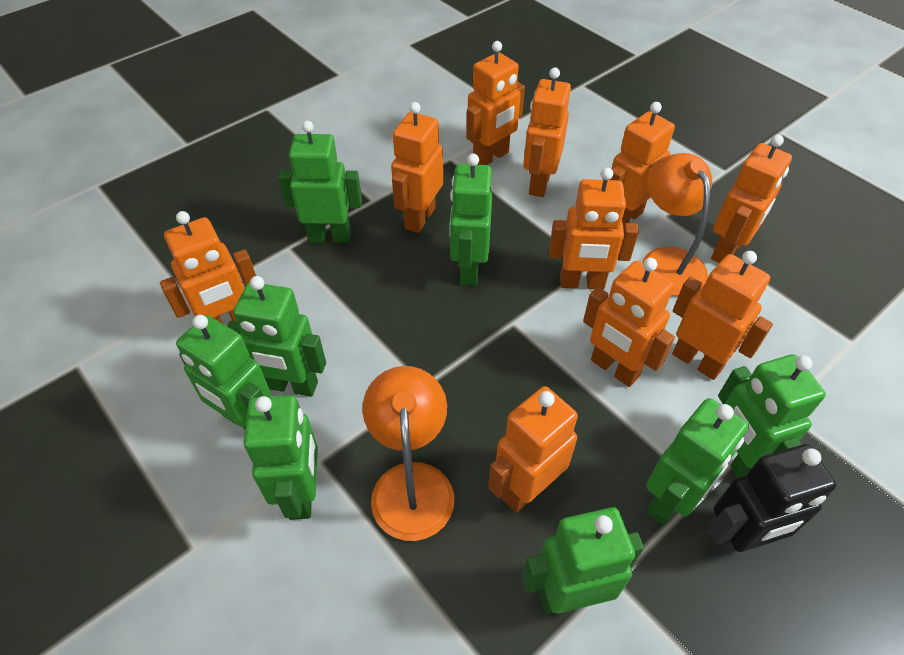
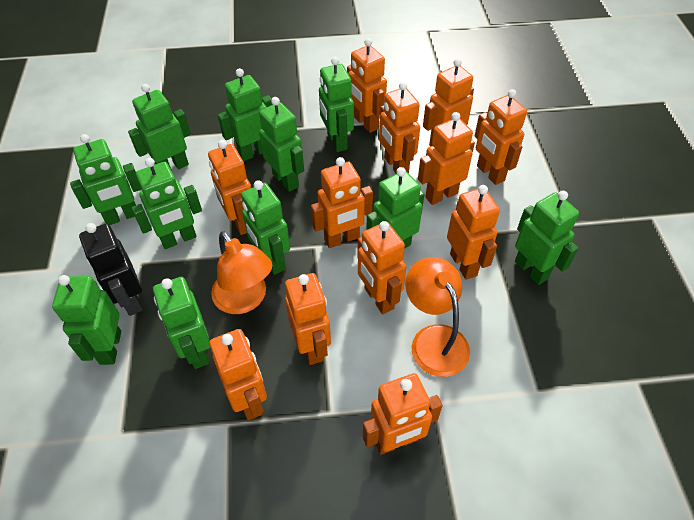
green robot: [176,315,272,430] [227,276,326,397] [243,395,318,520] [278,121,362,243] [449,154,492,285] [522,507,644,614] [646,398,749,526] [718,354,826,478] = 8 -> [52,275,121,365] [70,134,142,225] [128,84,191,171] [132,158,202,249] [153,277,210,369] [218,68,273,161] [241,180,290,275] [259,97,304,192] [319,57,354,152] [366,167,424,248] [515,191,579,285] = 11
orange robot: [160,211,256,324] [391,102,443,233] [466,41,525,165] [488,386,578,513] [523,67,571,197] [549,167,639,290] [583,258,675,387] [610,102,675,227] [672,251,773,380] [711,135,792,263] = 10 -> [208,140,251,235] [209,329,267,421] [285,273,331,365] [311,157,373,248] [347,38,387,133] [357,221,406,314] [363,373,443,455] [379,81,420,174] [418,112,475,205] [423,58,474,146] [447,185,500,280] [474,89,527,185] = 12

